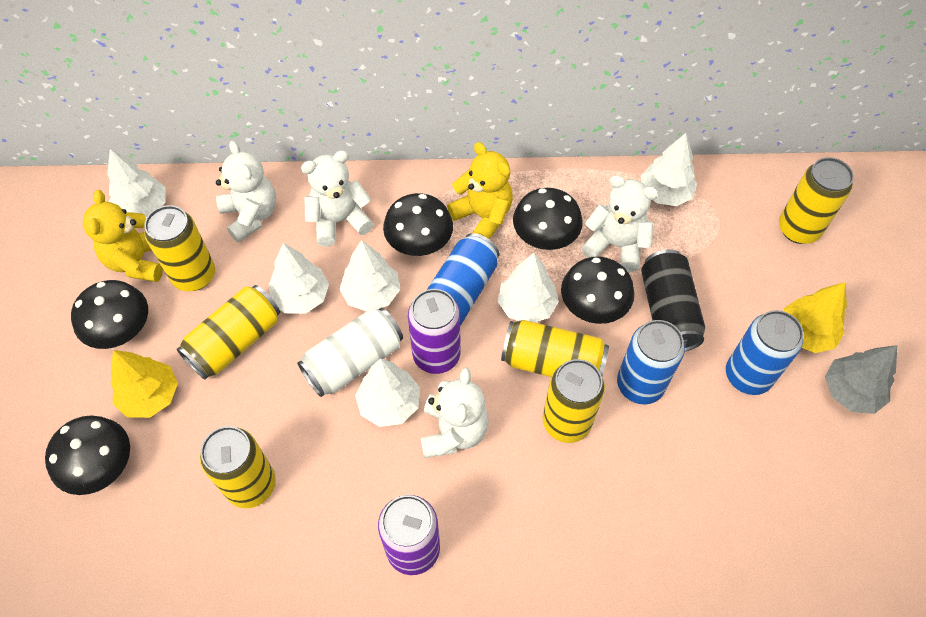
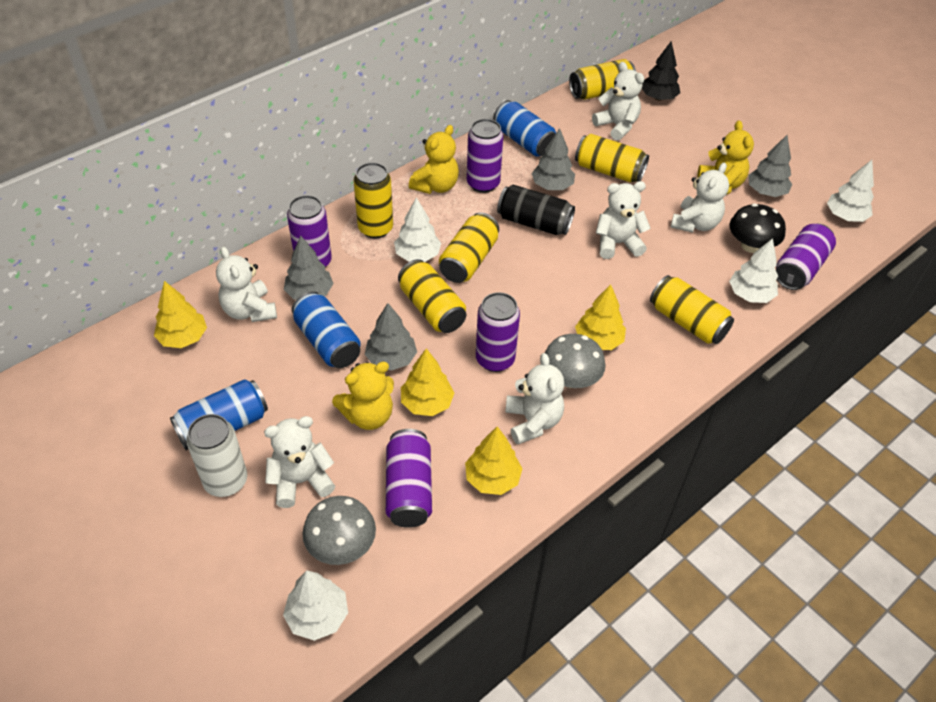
black mushroom: [45,416,130,495] [71,280,148,349] [383,193,453,256] [513,188,583,250] [561,257,634,324] = 5 -> [730,203,786,253] = 1
black tree: none = 0 -> [642,41,680,101] = 1
grey mushroom: none = 0 -> [302,496,376,565] [545,334,606,388] = 2
grey tree: [825,345,897,414] = 1 -> [284,236,334,300] [365,303,417,371] [531,128,575,190] [748,135,792,197] = 4
purple can: [378,495,440,575] [408,289,460,374] = 2 -> [287,195,332,268] [386,429,432,528] [467,119,503,193] [476,292,520,372] [776,224,836,290] = 5
white teddy bear: [216,141,276,242] [301,150,374,247] [421,368,489,458] [581,175,658,272] = 4 -> [216,247,277,322] [264,416,335,508] [505,353,564,445] [592,62,644,141] [596,181,651,259] [671,163,729,233] = 6
white tree: [107,149,165,218] [269,243,329,314] [339,240,400,311] [355,358,420,427] [498,253,559,322] [641,133,697,206] = 6 -> [283,570,348,641] [394,197,441,262] [729,238,778,303] [827,160,874,222] = 4
yellow teddy bear: [83,190,163,282] [447,142,513,239] = 2 -> [332,362,394,430] [409,125,459,194] [697,121,754,195] = 3
yellow tree: [111,350,178,418] [783,282,847,353] = 2 -> [154,281,207,348] [401,348,454,416] [465,426,523,495] [575,284,626,350] = 4

